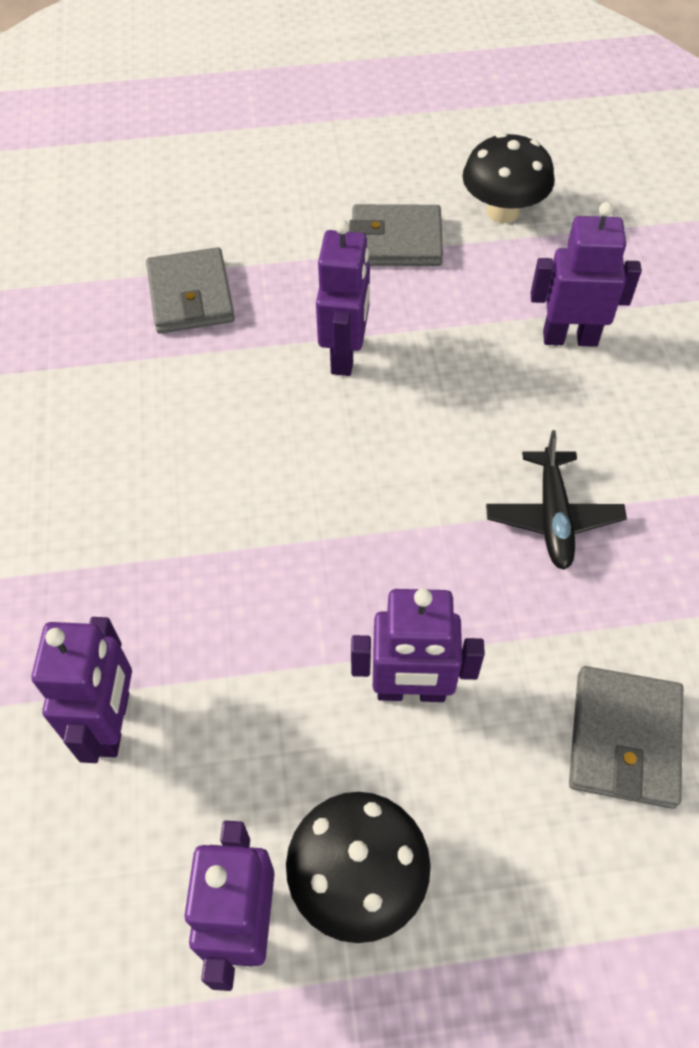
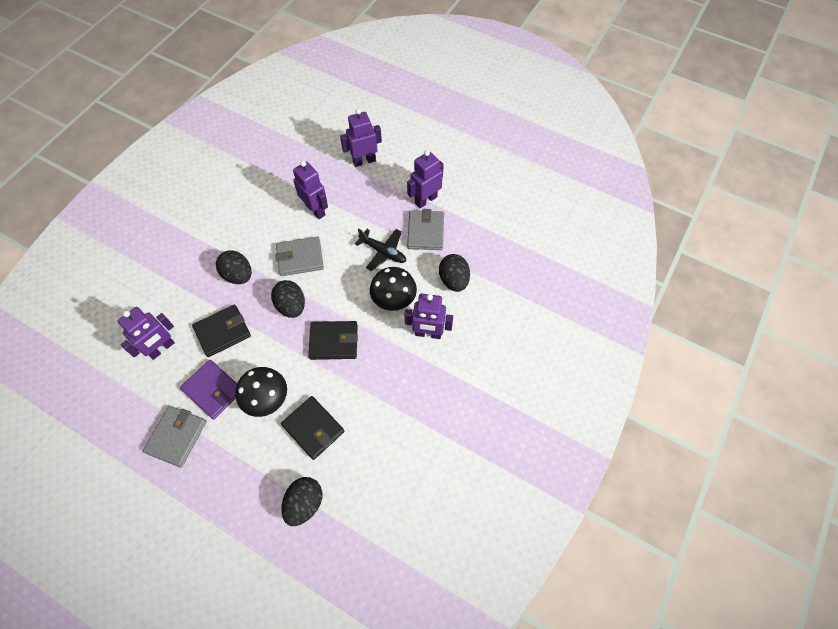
black egg: none = 0 -> [216,250,252,284] [271,280,305,318] [282,477,322,526] [439,254,470,292] = 4
black wallet: none = 0 -> [192,305,251,357] [281,396,344,460] [308,321,358,360] = 3
purple wallet: none = 0 -> [180,360,237,419] = 1

